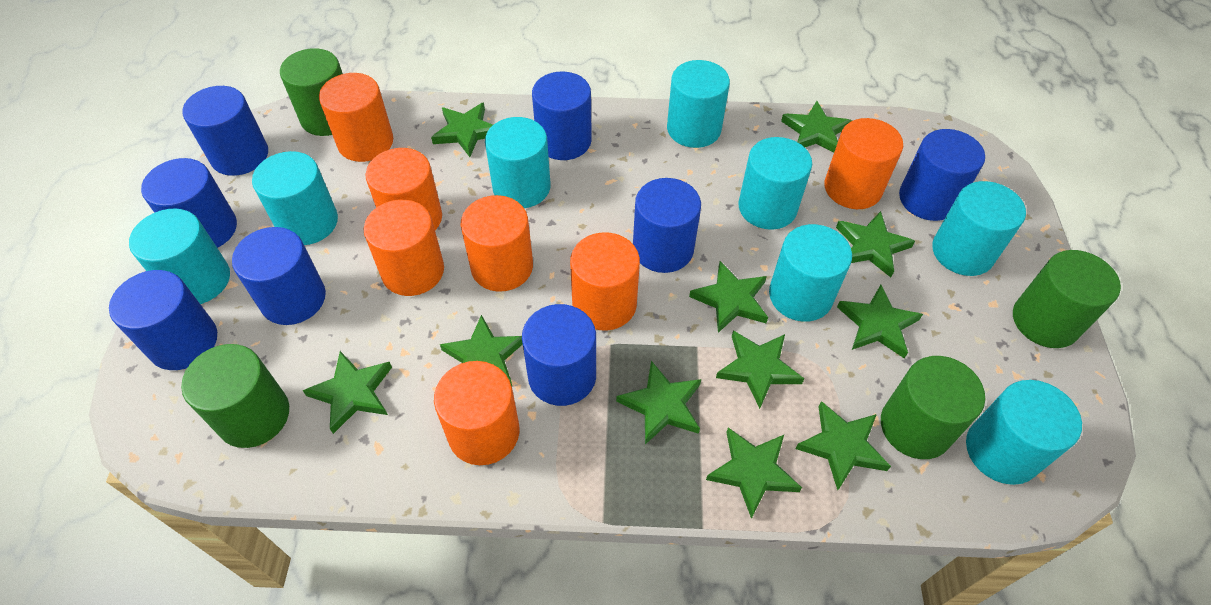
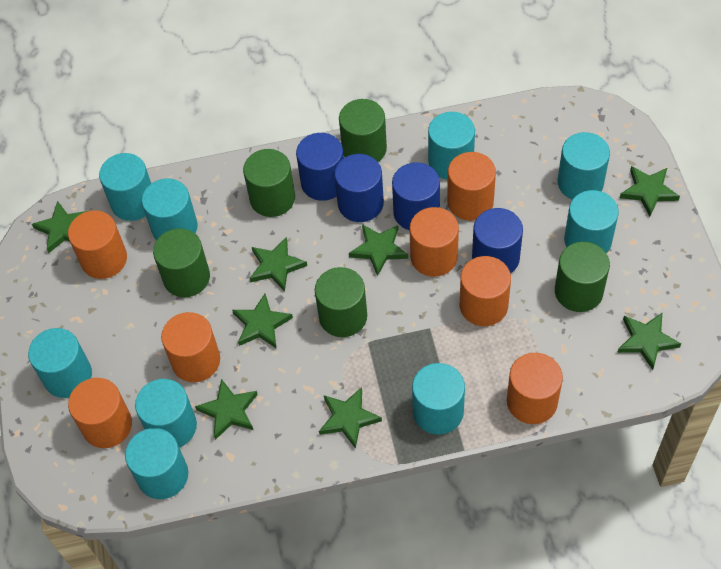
blue cylinder: [109,270,217,370] [141,158,237,248] [182,86,268,176] [232,227,326,325] [522,304,596,406] [532,72,592,160] [633,178,701,273] [899,129,985,221] = 8 -> [296,133,344,201] [334,154,384,222] [392,162,440,230] [472,208,523,274] = 4
green cylinder: [181,344,289,448] [280,48,343,136] [881,356,985,459] [1013,250,1121,348] = 4 -> [153,228,210,297] [243,149,295,217] [315,267,367,337] [339,99,387,162] [555,242,610,312] = 5
green star: [302,351,392,434] [431,103,493,157] [440,315,523,386] [616,361,701,445] [689,261,768,333] [706,428,802,519] [716,331,804,409] [781,101,852,153] [795,401,891,490] [836,211,915,277] [837,285,923,358] = 11 -> [32,201,88,253] [195,379,258,440] [232,294,293,348] [249,237,307,292] [319,387,382,449] [349,224,408,276] [617,313,681,370] [620,166,680,217] = 8
turquoise cylinder: [129,208,230,304] [252,151,338,245] [485,117,551,208] [667,60,730,148] [738,137,812,230] [769,224,852,322] [932,181,1026,276] [966,380,1082,485] = 8 -> [28,328,92,398] [99,153,151,221] [125,428,188,499] [135,379,197,448] [142,178,198,241] [412,363,465,435] [428,112,475,180] [558,132,610,200] [564,190,619,254] = 9

